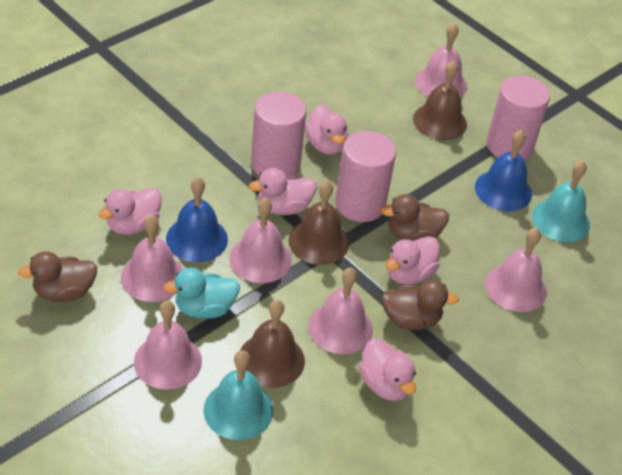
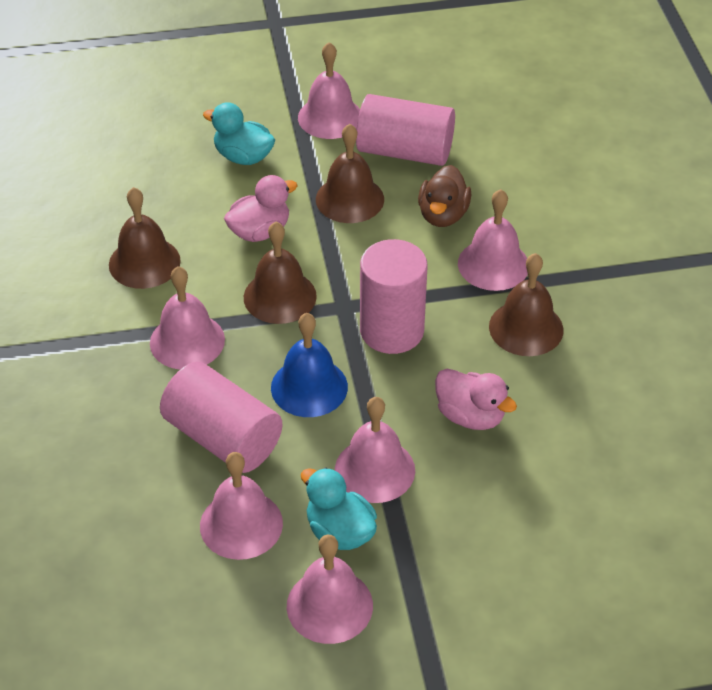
blue bell: [166,177,228,262] [475,130,532,211] = 2 -> [271,313,348,417] = 1
brown bell: [240,299,305,388] [289,180,349,265] [413,61,467,140] = 3 -> [109,187,181,289] [244,222,317,324] [316,124,384,223] [489,253,563,356] = 4
brown duck: [18,251,97,302] [381,194,449,241] [381,280,459,330] = 3 -> [418,165,472,227] = 1
pink duck: [98,187,161,235] [249,168,317,215] [305,104,348,155] [359,338,416,401] [385,236,440,285] = 5 -> [224,175,298,242] [435,369,517,430] = 2
turquoise bell: [203,350,273,440] [532,160,590,242] = 2 -> none = 0
turquoise duck: [163,268,240,319] = 1 -> [203,102,275,165] [301,467,377,550] = 2

